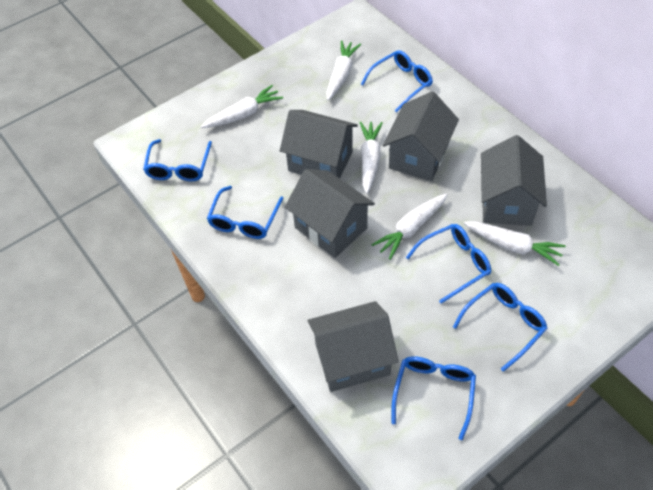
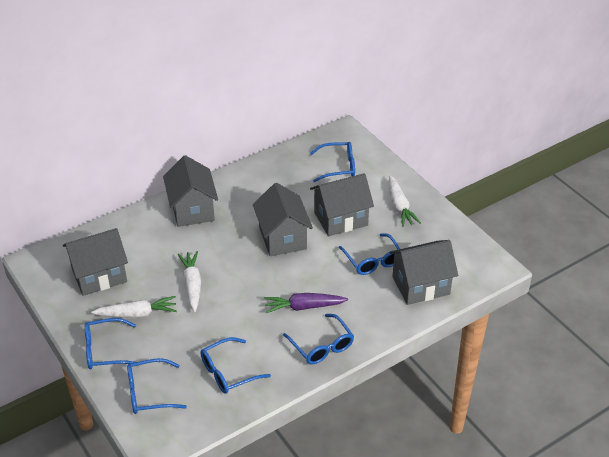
purple carrot: none = 0 -> [264,293,348,313] = 1
white carrot: [201,85,283,128] [326,40,361,100] [359,122,383,194] [371,193,448,260] [464,221,566,266] = 5 -> [91,296,177,318] [178,251,201,312] [389,175,421,227] = 3

